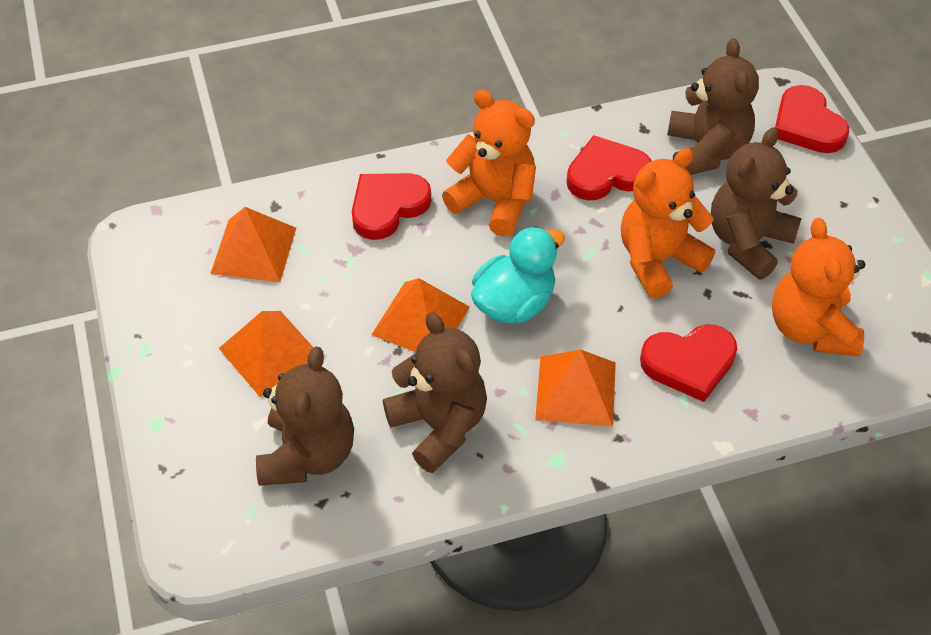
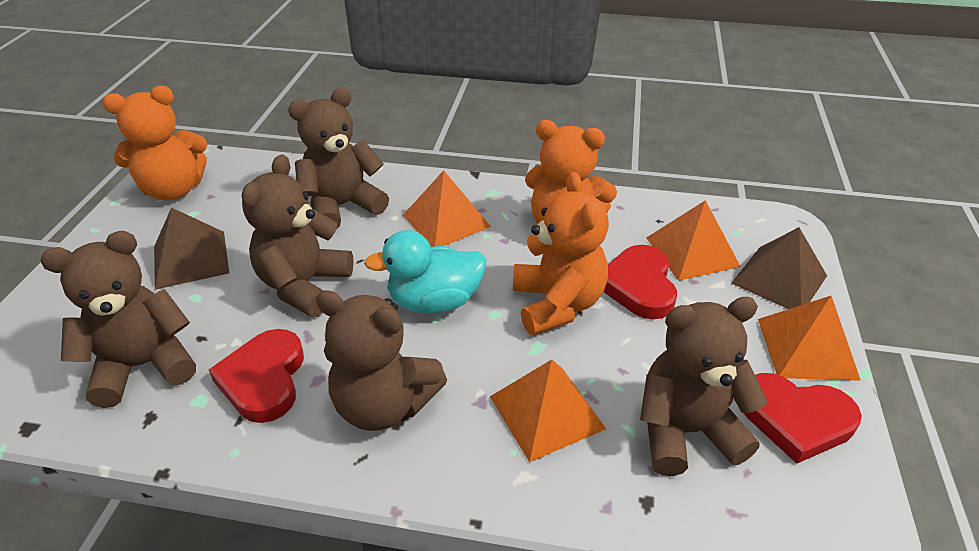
brown pyramid: none = 0 -> [154,208,229,290] [731,227,827,309] = 2
brown teddy bear: [256,347,354,486] [383,312,487,473] [667,38,759,175] [711,127,802,280] = 4 -> [41,231,196,408] [242,155,354,317] [288,88,389,228] [316,290,447,431] [640,297,767,476] = 5
red heart: [352,173,431,240] [567,135,652,200] [640,325,737,402] [775,85,849,153] = 4 -> [209,329,304,423] [604,245,677,319] [744,373,862,464] = 3

